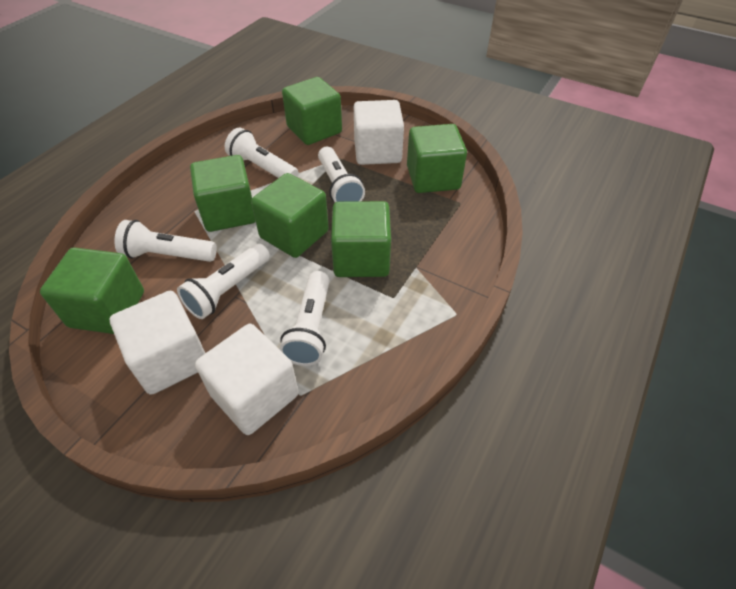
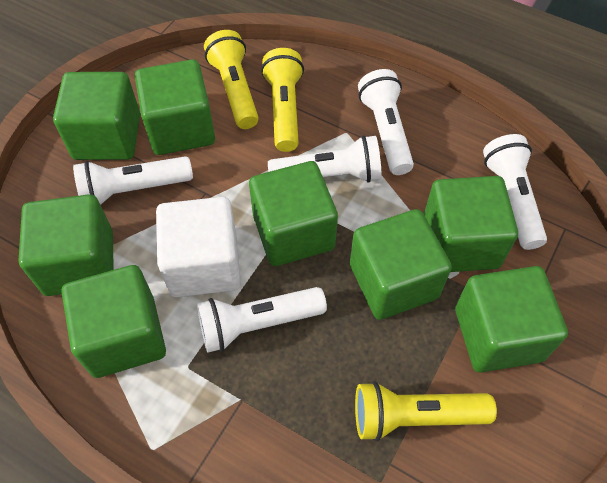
green cube: [40,247,144,334] [190,155,256,232] [251,173,329,258] [282,77,342,145] [331,201,391,277] [407,124,467,193] = 6 -> [18,194,114,296] [53,72,140,160] [62,265,166,378] [135,59,215,155] [249,161,338,266] [350,209,452,320] [424,176,518,272] [455,266,568,373] = 8
white cube: [110,291,205,395] [195,324,299,435] [354,100,404,165] = 3 -> [156,197,241,297] = 1
yellow flashlight: none = 0 -> [204,30,259,129] [261,48,304,152] [355,381,497,441] = 3

